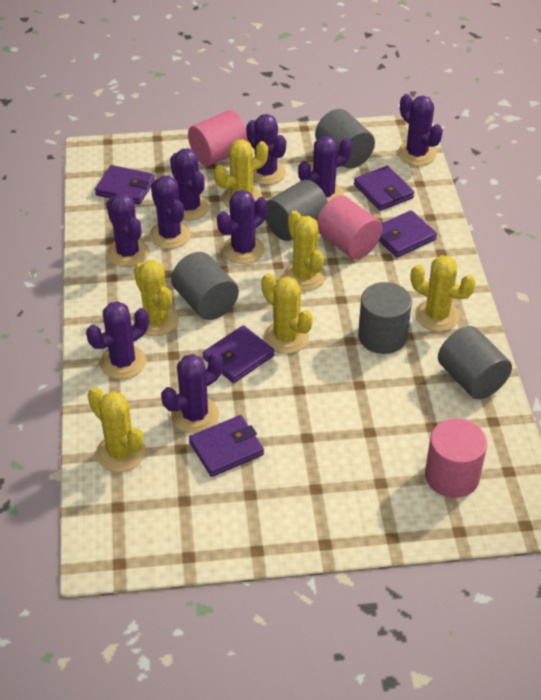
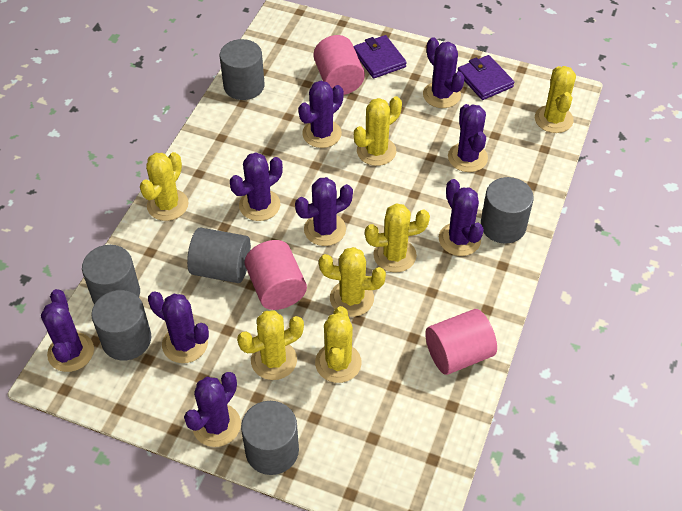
grey cylinder: [171,252,239,320] [265,180,328,241] [315,109,375,169] [358,282,412,354] [438,326,512,400] = 5 -> [82,245,140,304] [91,290,152,360] [187,228,251,283] [220,39,264,100] [241,401,299,475] [481,177,534,244] = 6
purple wallet: [95,165,155,205] [189,415,264,477] [203,325,274,383] [354,166,414,211] [379,210,437,257] = 5 -> [353,35,407,79] [457,55,514,100] = 2
yellow cactus: [88,387,146,472] [134,260,179,336] [214,139,268,208] [262,273,313,354] [283,210,326,291] [411,255,476,332] = 6 -> [140,152,188,221] [237,310,304,380] [315,306,362,383] [319,247,386,317] [354,96,402,166] [365,203,430,273] [535,66,576,133] = 7

